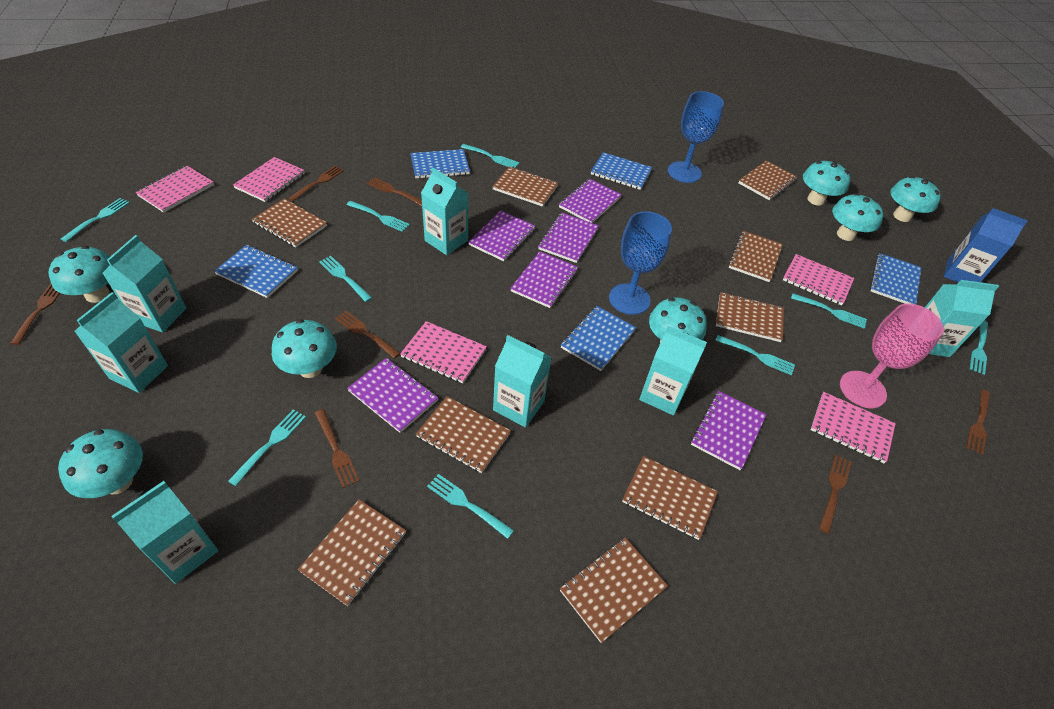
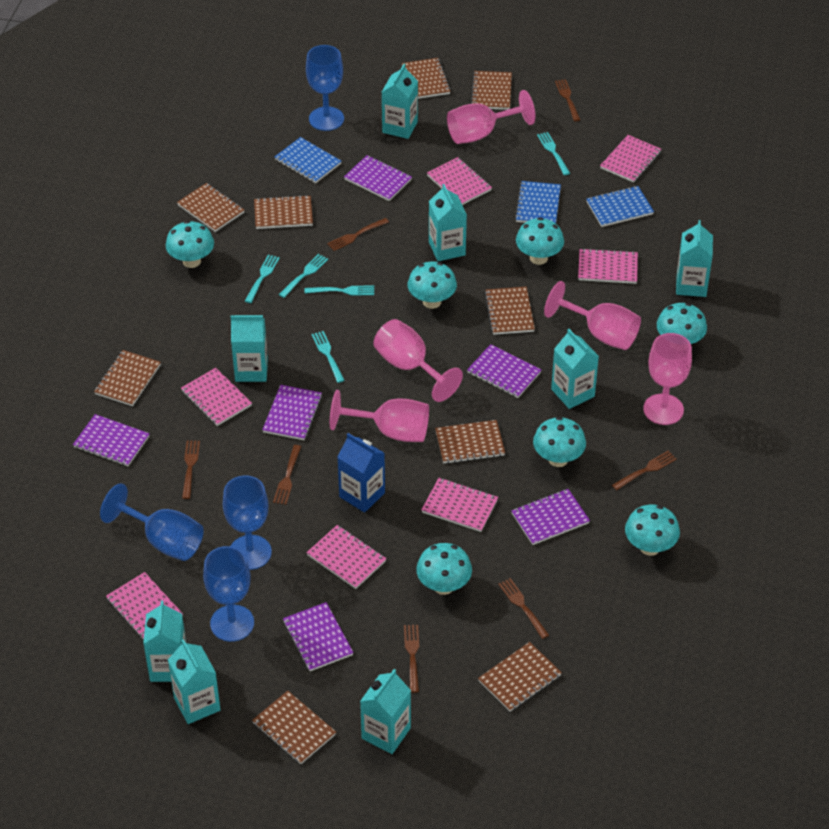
blue goblet: [609,211,672,315] [668,91,724,183] = 2 -> [100,483,204,561] [203,546,254,642] [223,475,272,570] [306,45,344,131] = 4
blue notebook: [214,245,298,298] [410,149,470,179] [561,306,636,371] [591,152,652,190] [870,253,921,304] = 5 -> [275,137,341,183] [515,181,561,223] [586,186,654,227] = 3
pink goblet: [840,304,944,408] = 1 -> [330,390,429,442] [373,319,463,402] [447,90,535,144] [544,281,641,350] [643,333,692,425] = 5
pink notebook: [136,166,214,213] [233,157,305,202] [400,321,487,383] [783,254,854,306] [811,392,896,463] = 5 -> [106,572,183,640] [181,368,252,426] [306,525,386,589] [422,478,498,532] [427,157,492,205] [578,248,638,284] [600,135,661,183] = 7
turquoise carton: [74,292,168,393] [103,235,186,332] [111,481,219,584] [421,168,468,255] [493,335,552,428] [639,326,707,415] [925,280,999,357] = 7 -> [143,601,186,682] [168,639,221,724] [231,315,268,382] [360,669,411,754] [382,64,418,139] [429,184,467,261] [551,329,599,409] [676,220,713,297] = 8
turquoise fork: [61,198,130,242] [228,410,306,486] [319,256,372,302] [347,201,410,232] [427,474,514,539] [461,144,519,168] [715,335,795,375] [791,293,867,329] [970,320,988,375] = 9 -> [245,254,280,303] [279,254,328,298] [305,285,374,296] [311,331,345,383] [537,132,570,175] = 5

